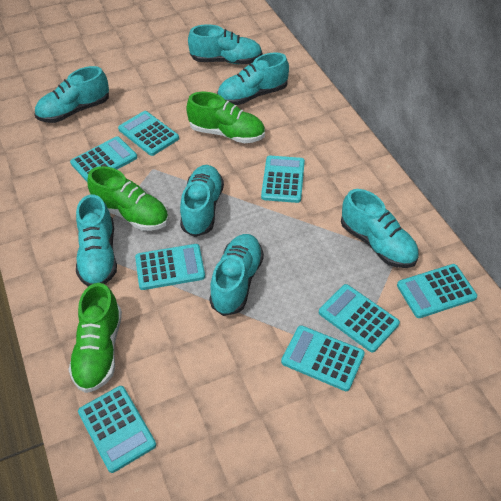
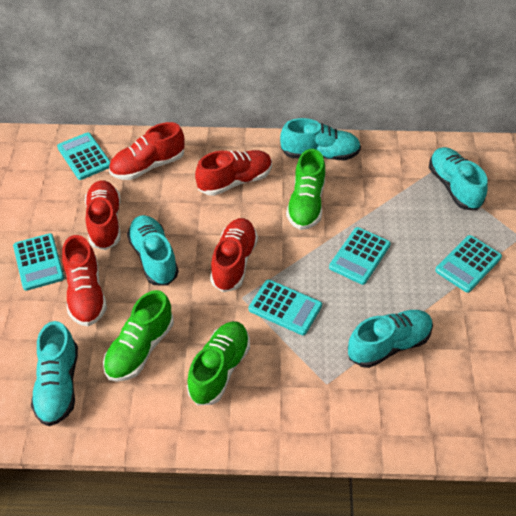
red shoe: none = 0 -> [62,235,107,326] [85,180,121,250] [109,122,185,180] [195,150,272,196] [210,218,258,292] = 5
turquoise calculator: [70,136,137,183] [78,386,156,473] [118,111,179,156] [135,244,205,290] [261,156,305,203] [281,325,365,391] [319,284,400,353] [397,264,477,318] = 8 -> [13,233,64,291] [57,132,111,180] [249,279,322,335] [329,227,391,285] [435,235,502,293] = 5
turquoise shoe: [34,66,109,123] [76,194,117,287] [180,165,224,237] [188,24,262,64] [209,234,264,316] [217,52,289,105] [341,189,419,268] = 7 -> [31,321,78,426] [127,215,179,286] [280,118,361,160] [348,310,433,368] [429,147,488,210] = 5

